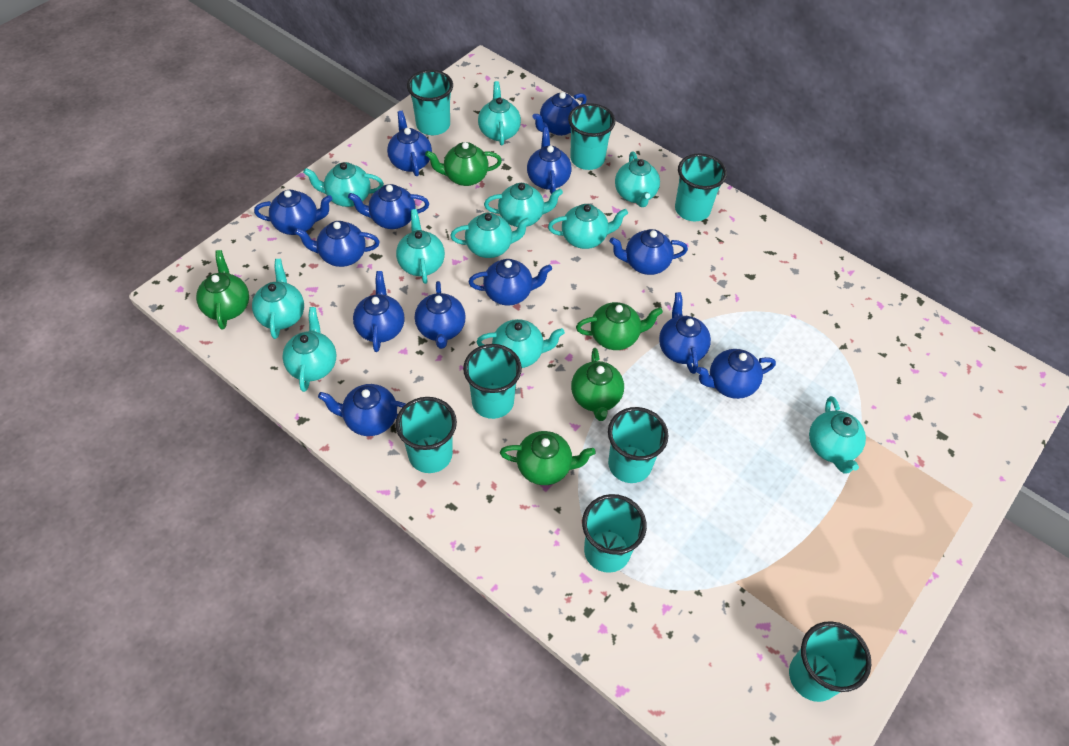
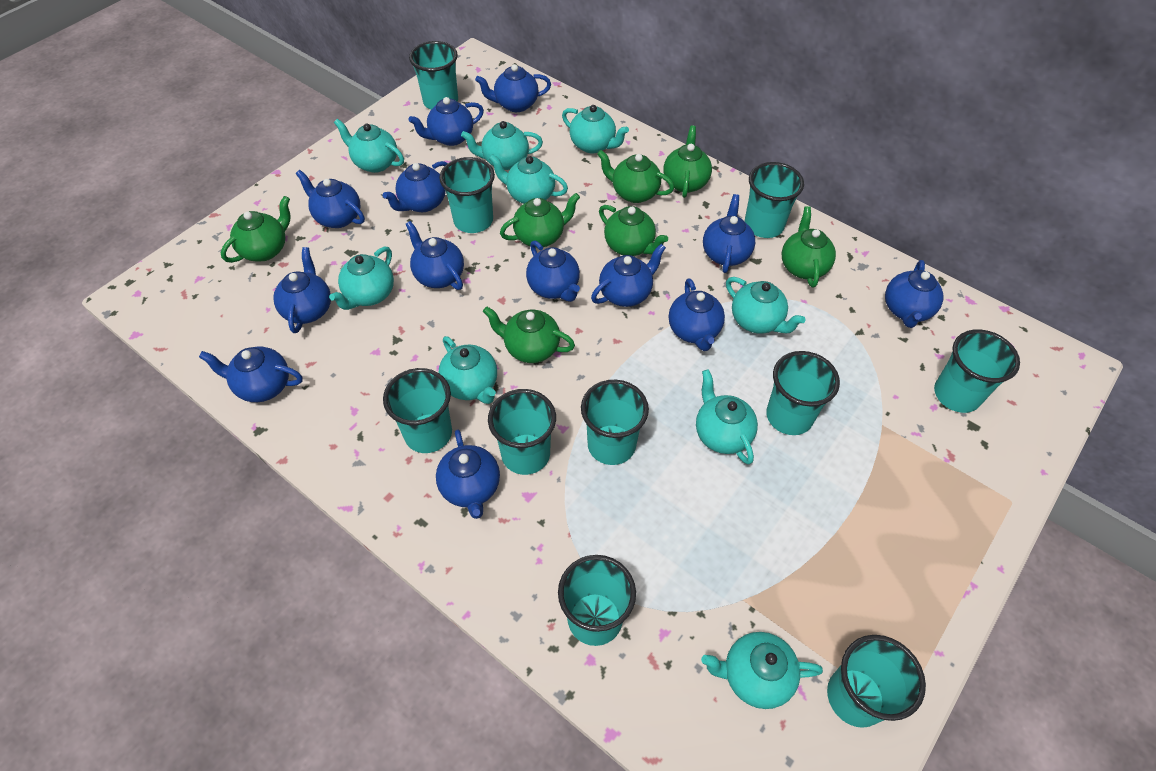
green teapot: [196,250,249,329] [425,142,502,186] [500,431,596,485] [571,348,624,421] [576,302,663,350] = 5 -> [221,196,290,263] [483,307,575,363] [500,193,580,248] [597,150,674,203] [599,205,668,256] [663,126,712,198] [782,206,836,287] = 7
turquoise cup: [396,397,457,473] [407,70,453,135] [463,344,522,419] [568,103,615,170] [582,494,647,573] [608,407,668,483] [675,153,727,221] [789,621,871,702] = 8 -> [383,368,452,453] [409,41,458,110] [440,157,495,233] [488,389,556,475] [558,555,636,646] [581,380,649,465] [745,162,804,238] [766,351,840,435] [827,635,926,728] [934,329,1020,413] = 10
turquoise teapot: [252,259,304,339] [282,307,336,392] [303,162,384,207] [396,209,445,284] [450,213,531,258] [476,319,565,368] [478,81,521,146] [484,183,563,227] [548,204,628,249] [615,151,660,207] [809,396,866,473] = 11 -> [329,246,394,310] [334,118,404,173] [439,336,497,404] [461,121,543,170] [489,154,568,204] [562,105,629,153] [696,369,758,465] [701,632,823,709] [726,277,805,334] = 9

